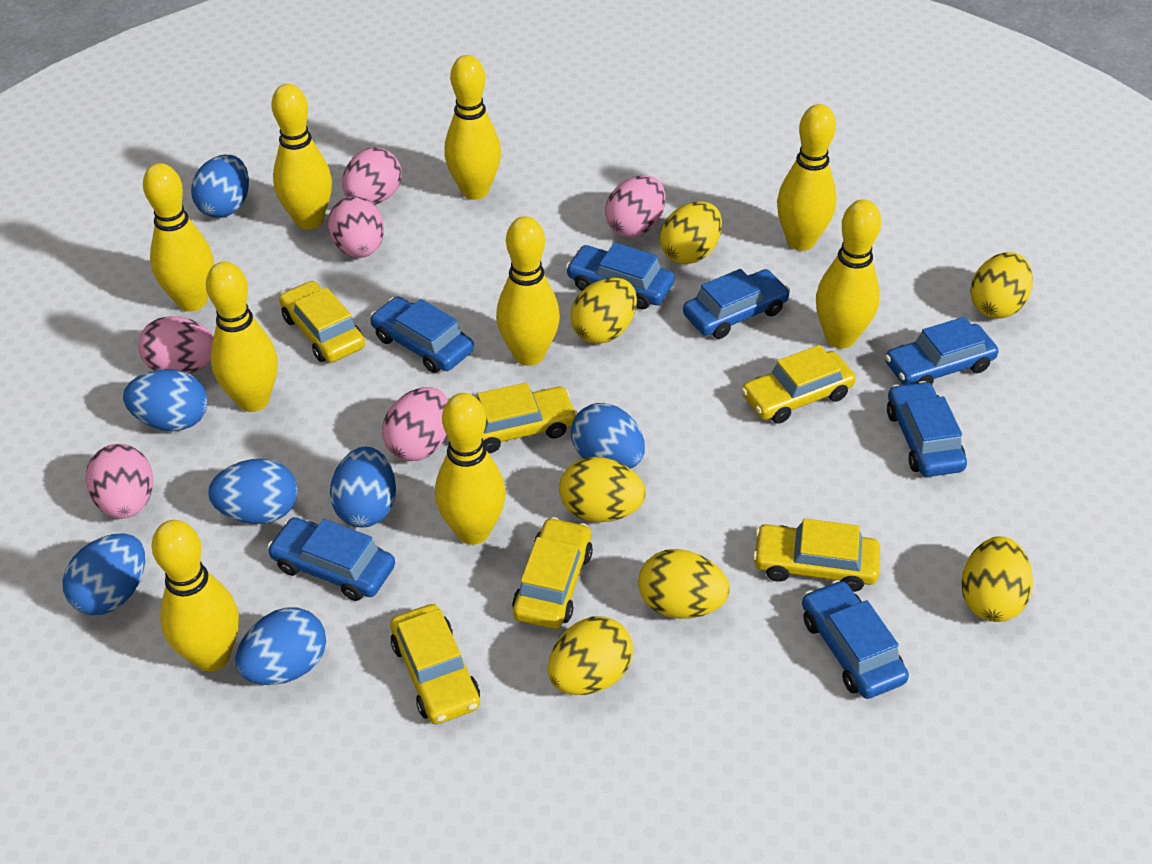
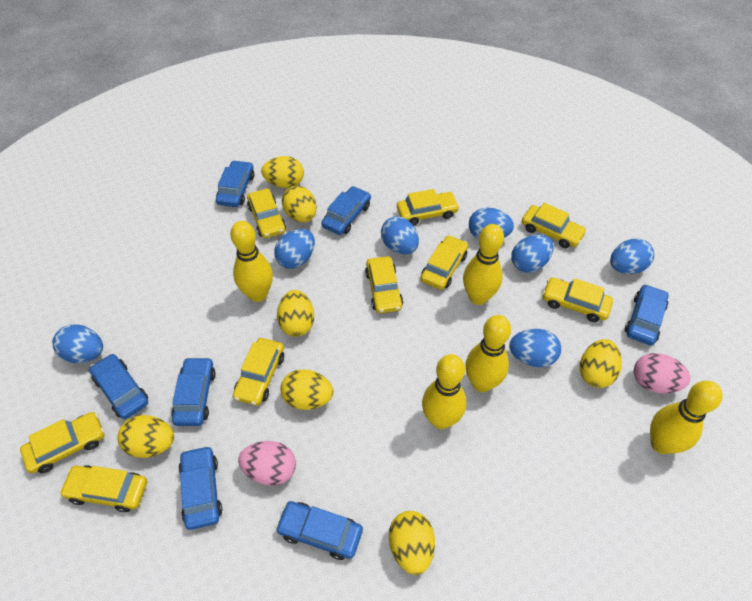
pink egg: [85,444,153,519] [138,316,214,374] [328,196,384,258] [342,147,402,205] [382,387,448,461] [605,175,665,237] = 6 -> [238,441,296,486] [634,353,691,393] = 2
yellow bowling pin: [143,163,214,311] [151,520,239,671] [206,262,278,412] [271,84,332,230] [435,393,506,545] [444,55,501,200] [496,216,560,366] [777,104,837,251] [816,199,881,349] = 9 -> [230,221,273,302] [422,354,466,429] [463,224,504,305] [465,315,511,392] [650,381,723,454] = 5
yellow car: [279,281,365,363] [390,604,480,724] [477,382,578,453] [512,517,593,629] [741,345,856,424] [753,518,880,592] = 6 -> [20,412,104,473] [60,465,147,512] [233,338,284,406] [247,189,286,238] [365,256,403,313] [397,189,459,225] [421,235,468,290] [522,203,587,248] [542,277,613,322] = 9

